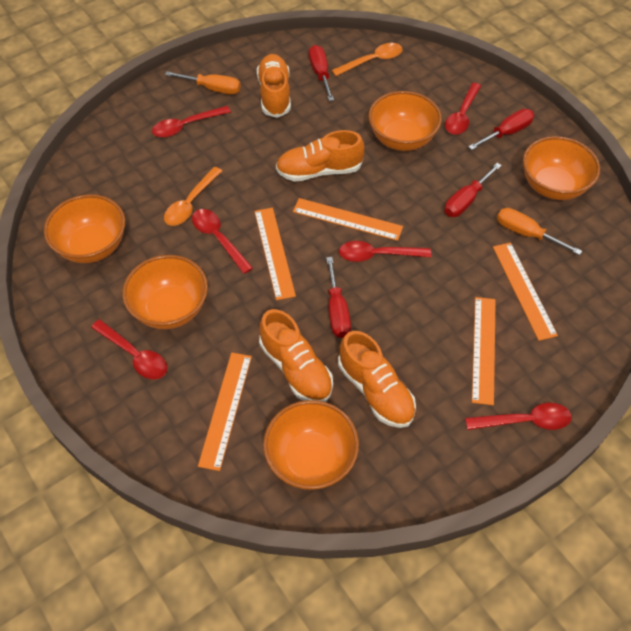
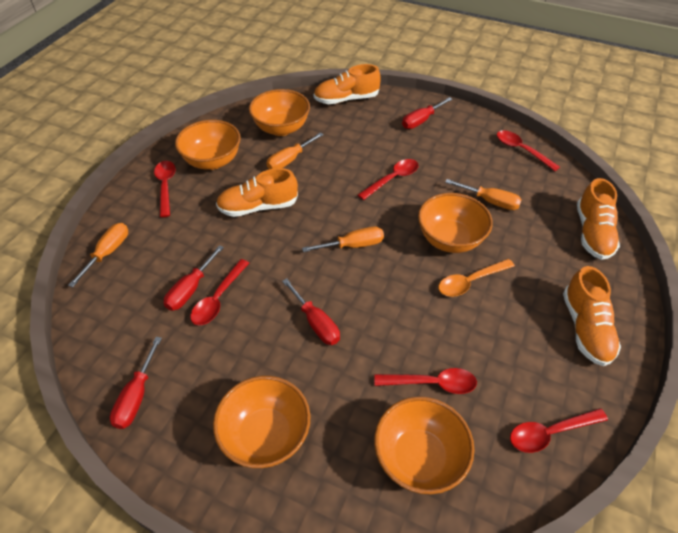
orange ruler: [198,353,252,471] [254,208,296,300] [293,198,403,241] [472,297,496,405] [493,243,558,341] = 5 -> none = 0
orange screwdriver: [165,71,241,94] [497,208,582,255] = 2 -> [68,223,128,287] [266,133,324,169] [302,227,384,252] [445,179,522,210] = 4
orange spoon: [164,167,222,226] [331,43,403,76] = 2 -> [438,259,515,297] = 1

